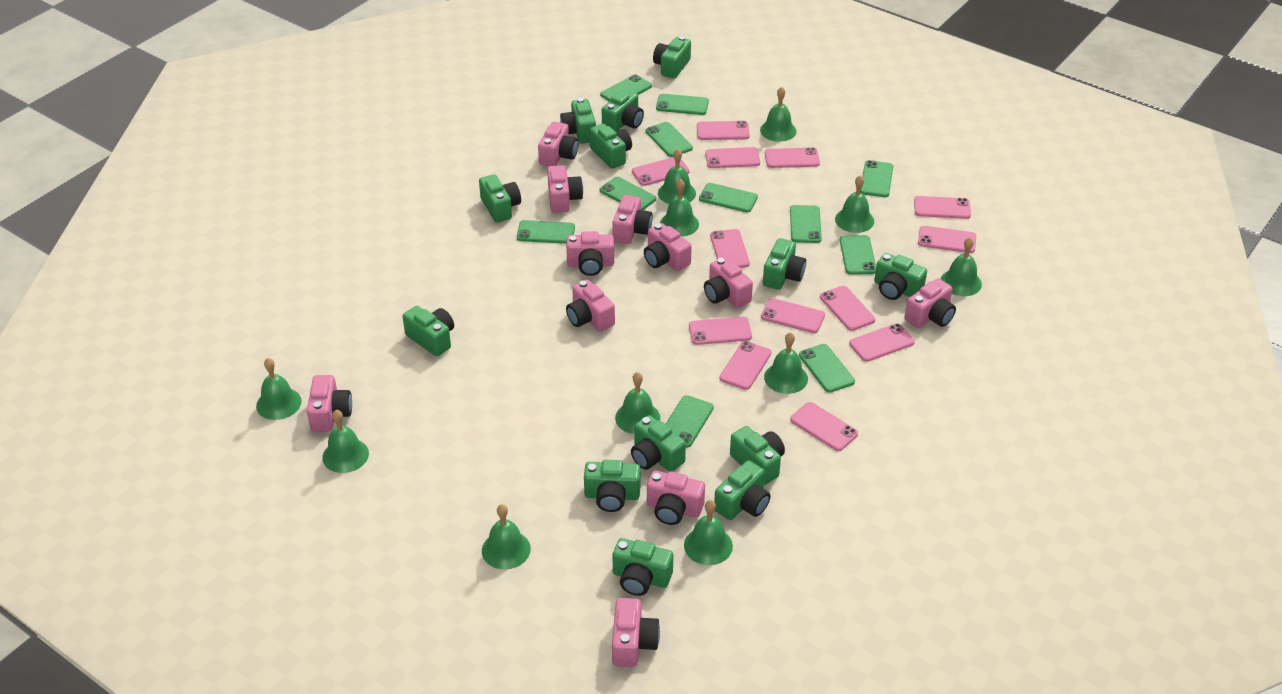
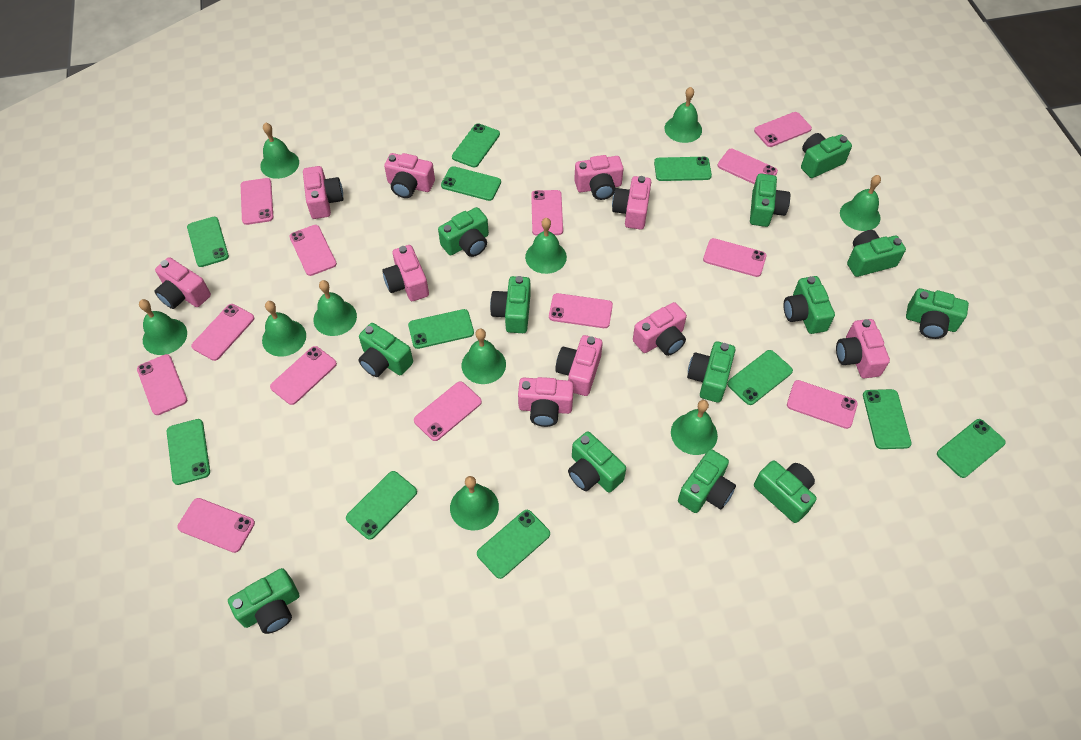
green bell: [256,358,301,420] [322,410,369,473] [482,504,531,570] [615,372,660,434] [658,149,696,204] [660,179,699,237] [684,500,733,565] [760,87,797,142] [764,332,808,394] [835,175,874,233] [941,237,982,296] = 11 -> [139,299,187,355] [260,122,299,179] [262,301,306,357] [313,280,357,336] [450,476,499,530] [462,329,506,384] [525,218,567,274] [665,87,702,143] [671,400,718,455] [840,175,881,231] = 10
pink camera: [307,375,352,432] [538,122,578,166] [547,165,583,213] [566,231,614,276] [566,280,615,332] [612,195,653,244] [612,598,660,667] [644,223,692,271] [647,471,705,525] [704,257,753,308] [905,278,956,328] = 11 -> [155,257,211,309] [303,166,343,219] [382,245,429,301] [384,153,435,198] [518,377,574,427] [555,335,603,396] [574,155,624,200] [612,176,651,230] [633,302,687,356] [836,319,890,378] = 10

